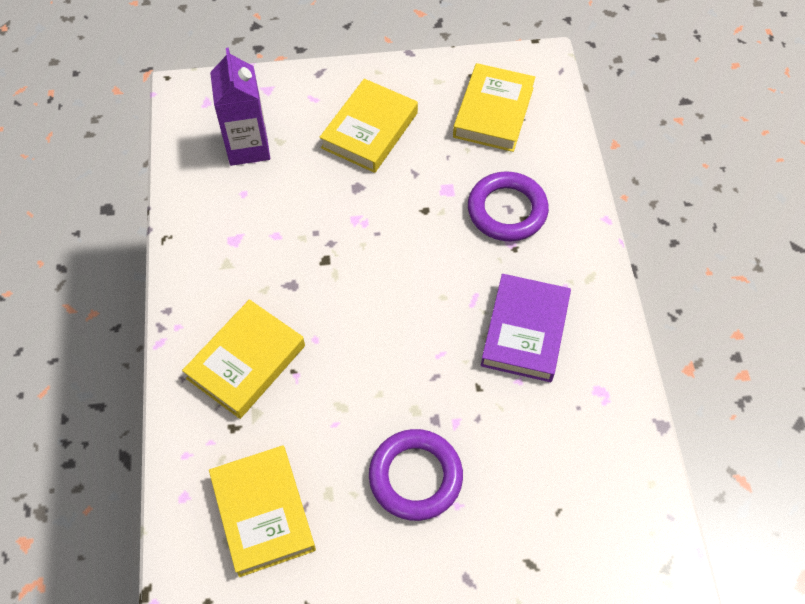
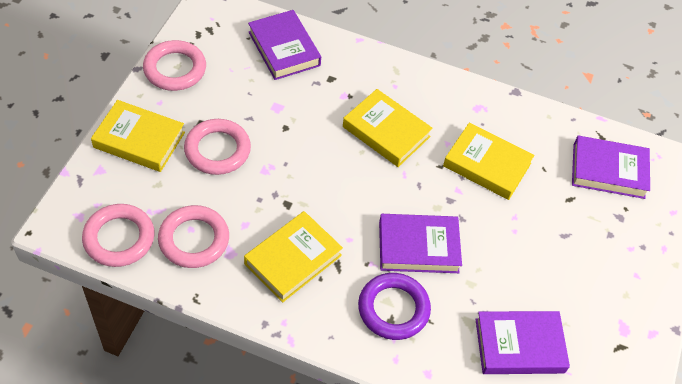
pink ring: none = 0 -> [82,204,154,267] [143,40,206,91] [158,205,229,268] [184,119,251,175] = 4
purple book: [481,274,571,382] = 1 -> [248,10,321,80] [379,214,462,273] [475,311,570,374] [572,136,650,199] = 4
purple carton: [210,48,270,166] = 1 -> none = 0
purple ring: [369,429,463,521] [468,171,549,241] = 2 -> [358,273,431,340] = 1

